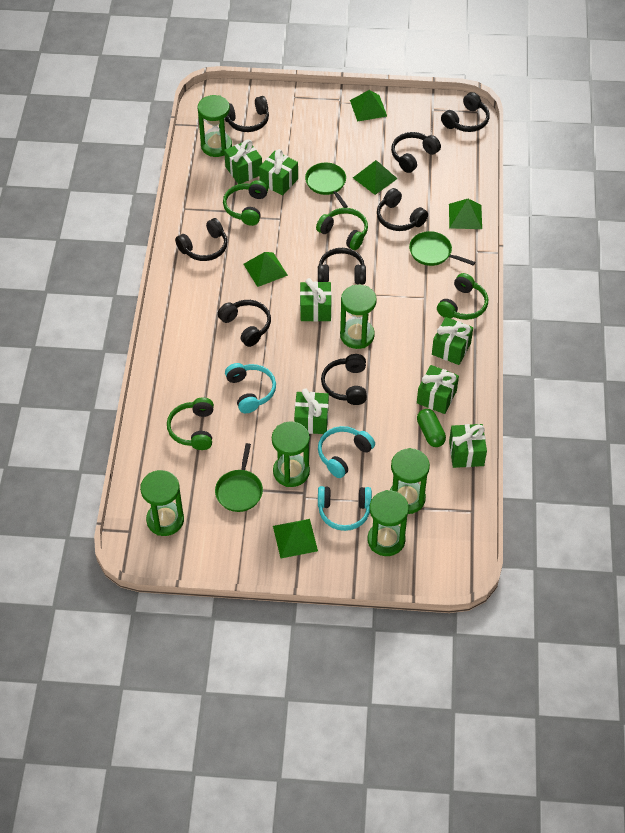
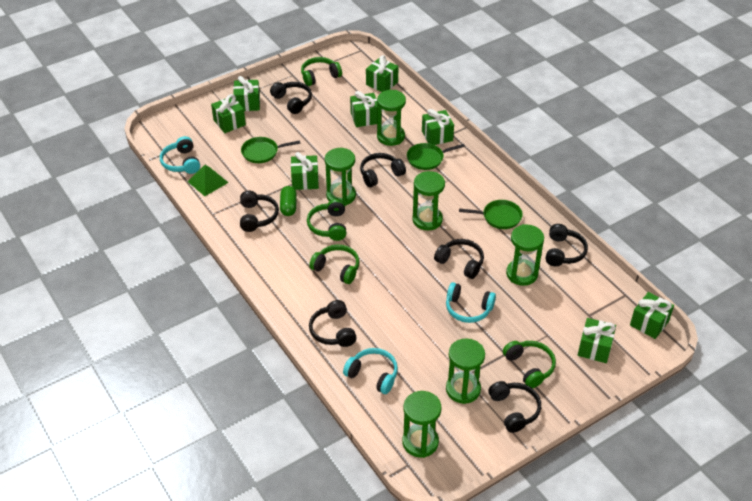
black headphones: [175,218,228,261] [217,300,271,347] [225,96,269,132] [318,248,366,284] [321,354,367,405] [377,188,428,231] [391,132,441,173] [441,92,490,132] = 8 -> [240,191,279,232] [270,82,312,114] [309,300,357,347] [360,153,406,187] [434,239,484,279] [488,381,541,433] [546,224,588,266] = 7
green gift: [224,139,262,184] [259,149,298,196] [294,389,329,434] [300,278,332,322] [417,365,459,414] [432,317,473,365] [449,424,487,468] = 7 -> [211,94,246,133] [233,76,260,111] [291,152,319,190] [350,91,377,127] [366,55,398,92] [422,109,454,145] [578,318,616,363] [630,292,674,339] = 8
green pyramid: [244,252,288,287] [273,519,318,558] [350,90,387,122] [353,160,398,195] [449,199,482,229] = 5 -> [187,165,229,196] = 1

